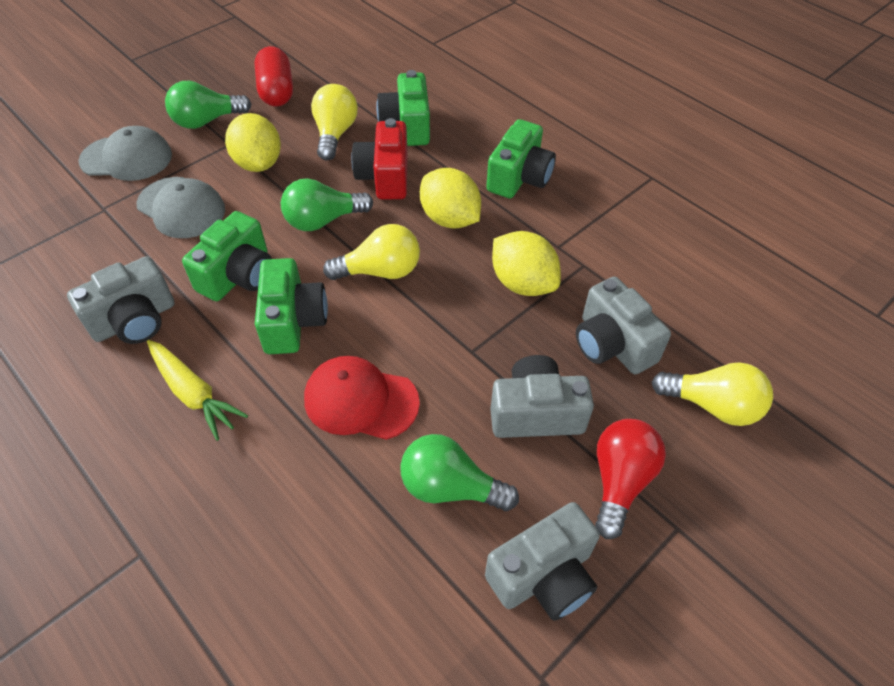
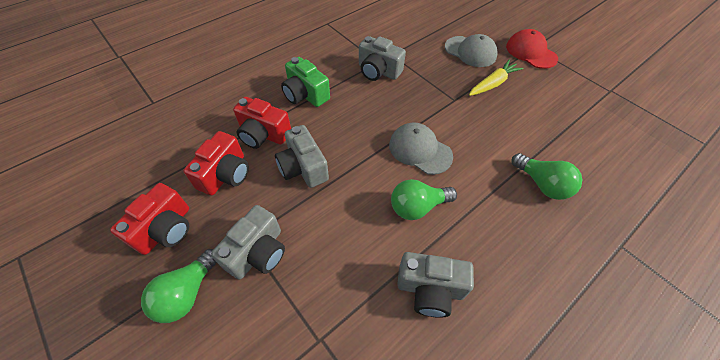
green camera: [182,211,272,301] [255,258,328,354] [376,70,430,146] [486,119,556,198] = 4 -> [281,57,330,107] = 1
red camera: [351,118,408,199] = 1 -> [110,183,189,255] [183,131,249,196] [233,97,291,149] = 3
red capsule: [254,46,293,106] = 1 -> none = 0
red light bulb: [595,419,666,539] = 1 -> none = 0
yellow lemon: [225,113,281,172] [420,168,481,229] [492,231,561,296] = 3 -> none = 0
yellow light bulb: [311,84,358,160] [323,224,420,280] [652,362,773,426] = 3 -> none = 0

